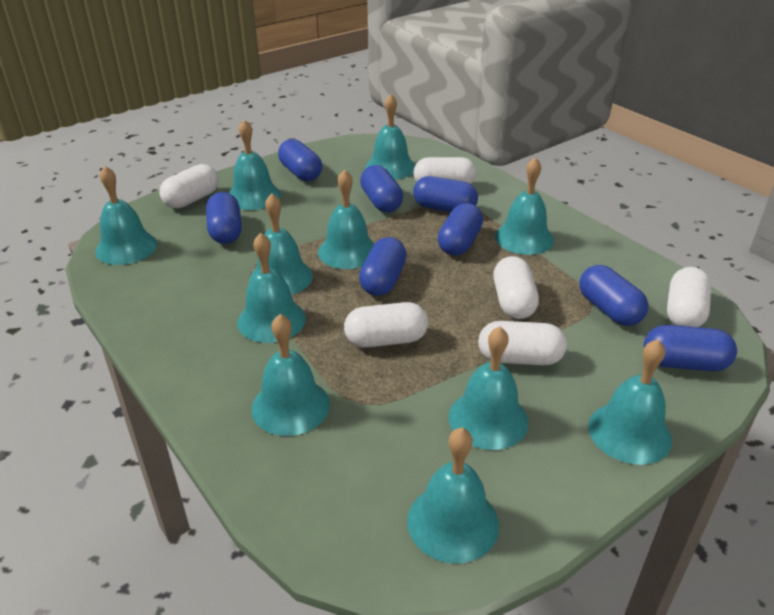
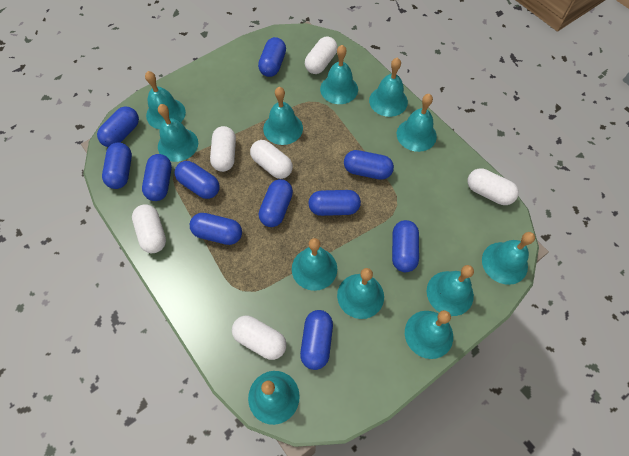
blue capsule: [206,192,242,244] [278,139,322,181] [359,237,407,296] [360,165,403,212] [413,176,478,212] [438,203,483,255] [579,265,648,326] [644,325,737,371] = 8 -> [97,106,139,147] [102,142,132,189] [142,154,172,201] [175,161,220,199] [190,213,242,245] [258,37,286,77] [259,179,293,227] [300,310,333,370] [308,190,361,216] [344,150,394,180] [392,220,419,272] = 11
turquoise bell: [95,166,157,265] [229,120,281,210] [237,233,306,343] [249,193,313,295] [251,314,330,436] [318,169,374,269] [366,94,415,179] [407,427,499,564] [448,326,528,450] [495,157,554,255] [588,339,672,465] = 11 -> [145,71,186,129] [158,104,198,162] [248,371,300,425] [263,87,303,145] [292,238,337,291] [320,45,358,104] [337,268,384,319] [369,58,408,117] [397,94,437,152] [405,310,453,359] [427,265,474,316] [482,232,535,285] = 12

